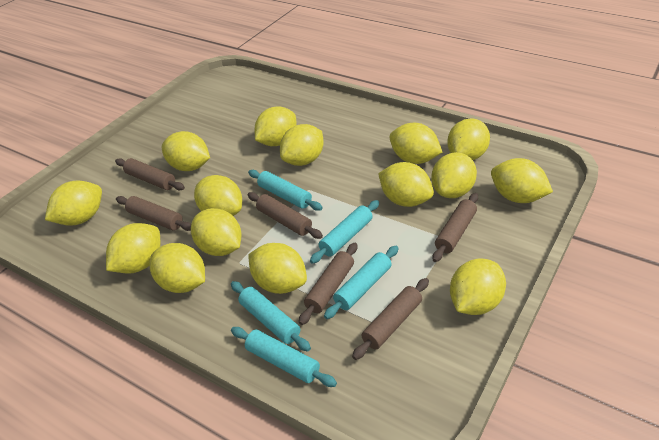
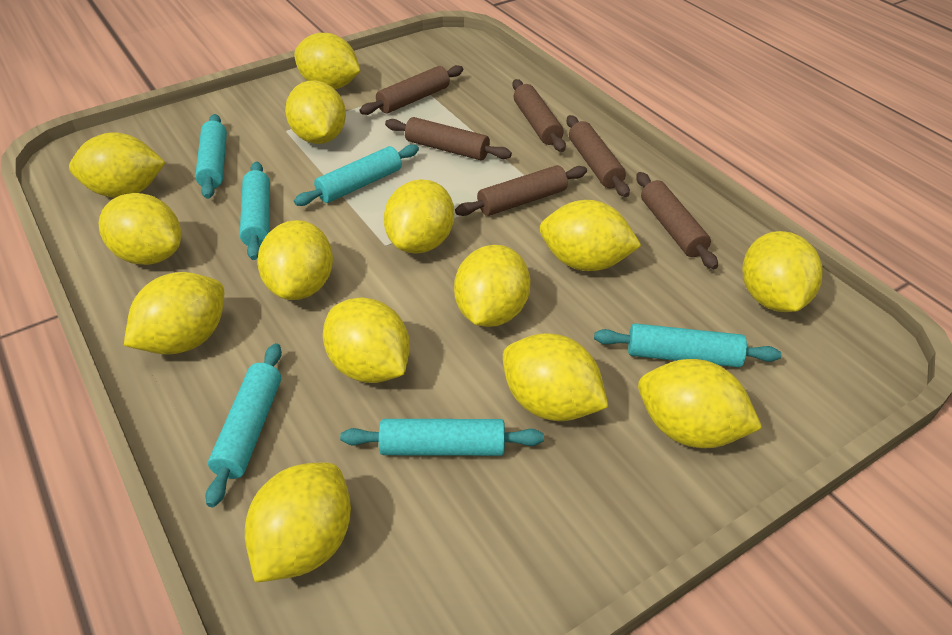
turquoise rolling pin: [231,281,311,352] [231,327,337,387] [248,170,323,211] [310,200,379,264] [324,246,399,319] = 5 -> [195,114,227,199] [205,343,282,507] [240,162,270,260] [294,145,419,206] [340,419,544,456] [594,323,781,367] = 6
yellow lemon: [45,181,102,226] [106,223,160,274] [150,243,205,293] [162,131,210,171] [191,208,242,256] [194,175,242,216] [248,243,307,294] [255,106,297,146] [280,124,324,166] [378,162,434,207] [389,123,442,164] [431,152,477,198] [447,118,490,160] [450,259,506,315] [491,158,553,203] = 15 -> [69,132,166,198] [99,193,181,265] [124,272,224,355] [245,463,351,583] [257,220,333,300] [285,80,346,144] [294,33,360,89] [323,297,410,383] [384,179,454,254] [454,245,530,327] [503,334,608,421] [540,200,642,271] [638,359,762,448] [742,231,823,312] = 14

